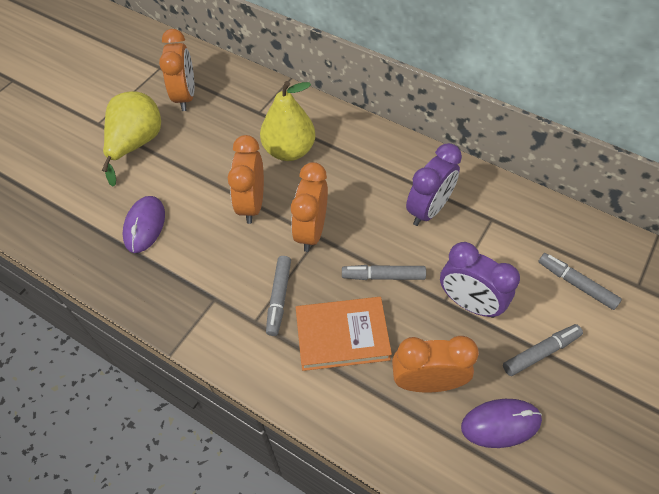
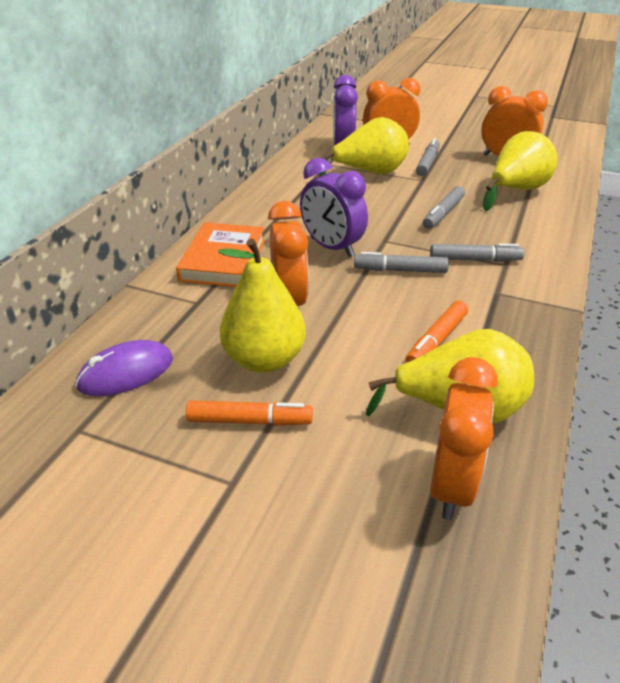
orange marker: none = 0 -> [186,401,313,426] [406,300,468,363] = 2
purple mouse: [122,196,165,253] [461,399,542,448] = 2 -> [75,340,173,396] = 1
yellow pear: [102,91,161,187] [260,81,315,161] = 2 -> [218,239,306,373] [319,117,409,176] [366,329,534,424] [483,131,557,211] = 4

